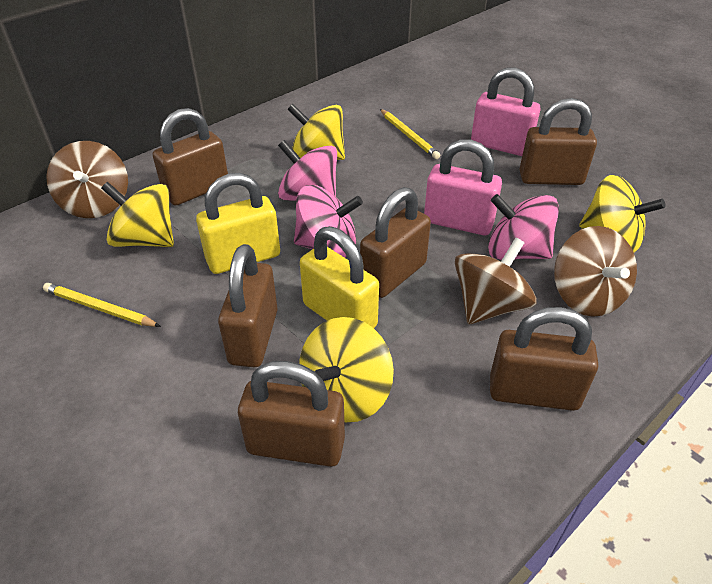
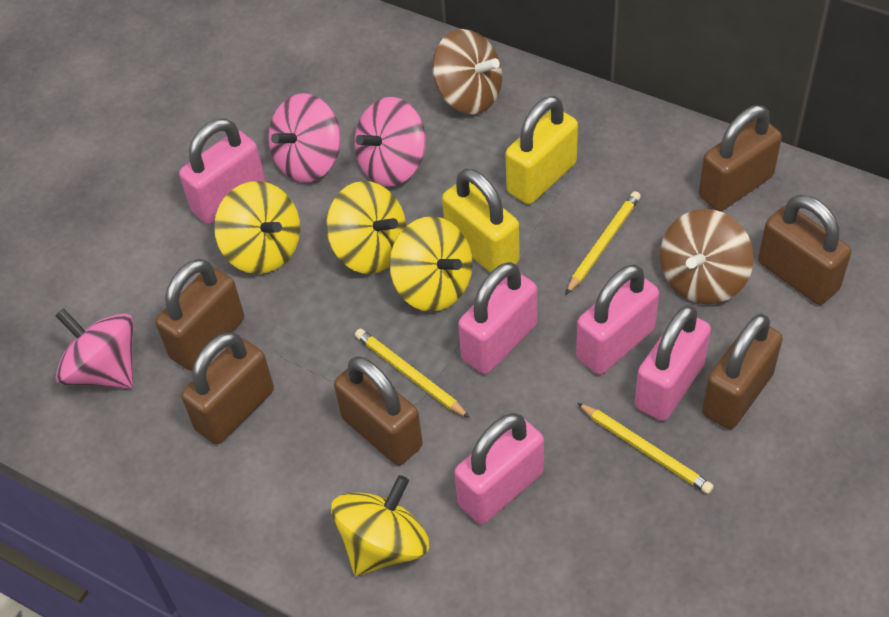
brown spinning top: [46,141,128,218] [455,238,537,324] [554,226,637,317] = 3 -> [432,29,502,115] [660,209,754,304] = 2
pink padlock: [424,139,502,235] [471,68,541,156] = 2 -> [179,119,266,225] [454,413,544,524] [458,262,537,374] [576,265,659,375] [635,305,711,421] = 5
yellow pencil: [43,283,161,327] [380,109,440,159] = 2 -> [355,329,470,418] [566,191,641,294] [577,403,714,494] = 3

